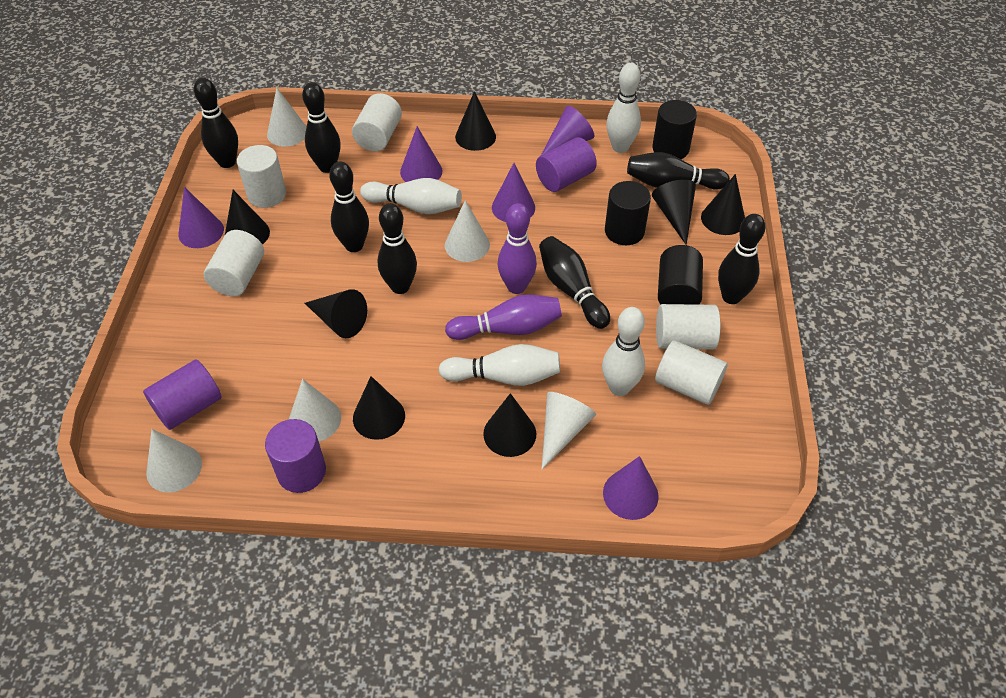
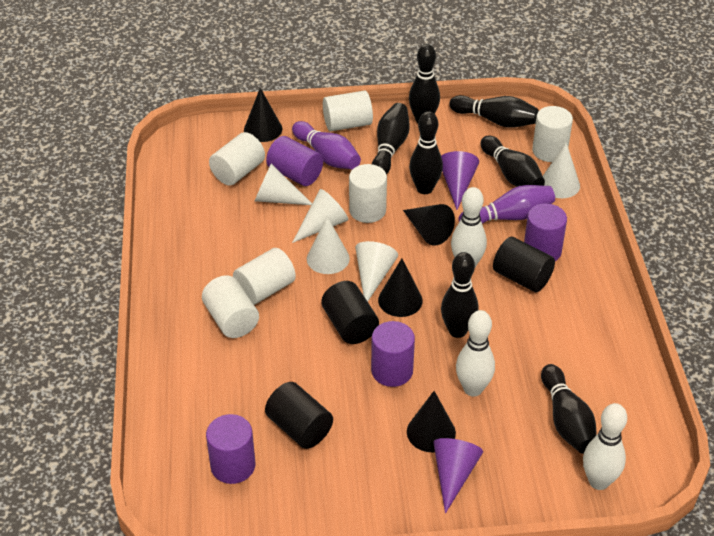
black cone: [225,190,270,245] [305,289,367,338] [353,376,405,440] [455,91,496,151] [483,393,536,457] [652,180,696,245] [701,174,745,235] = 7 -> [244,88,282,142] [378,258,423,317] [403,204,455,245] [407,391,456,453] = 4
purple cone: [178,187,224,248] [400,126,443,182] [492,163,535,222] [541,106,595,155] [603,456,659,520] = 5 -> [433,438,483,514] [441,151,479,210] = 2
purple cylinder: [143,360,222,430] [265,419,326,493] [536,137,597,192] = 3 -> [206,414,255,484] [266,136,323,186] [371,321,415,387] [524,203,567,261] = 4
white bowling pin: [360,178,462,214] [439,344,560,386] [602,307,645,396] [606,63,641,153] = 4 -> [451,187,487,267] [456,310,495,397] [583,403,627,490] = 3
white cylinder: [204,230,264,296] [237,145,286,208] [352,93,402,151] [655,340,728,405] [656,304,720,350] = 5 -> [202,275,259,338] [209,132,265,186] [233,248,296,305] [323,90,373,131] [349,164,387,223] [532,106,573,162] = 6

